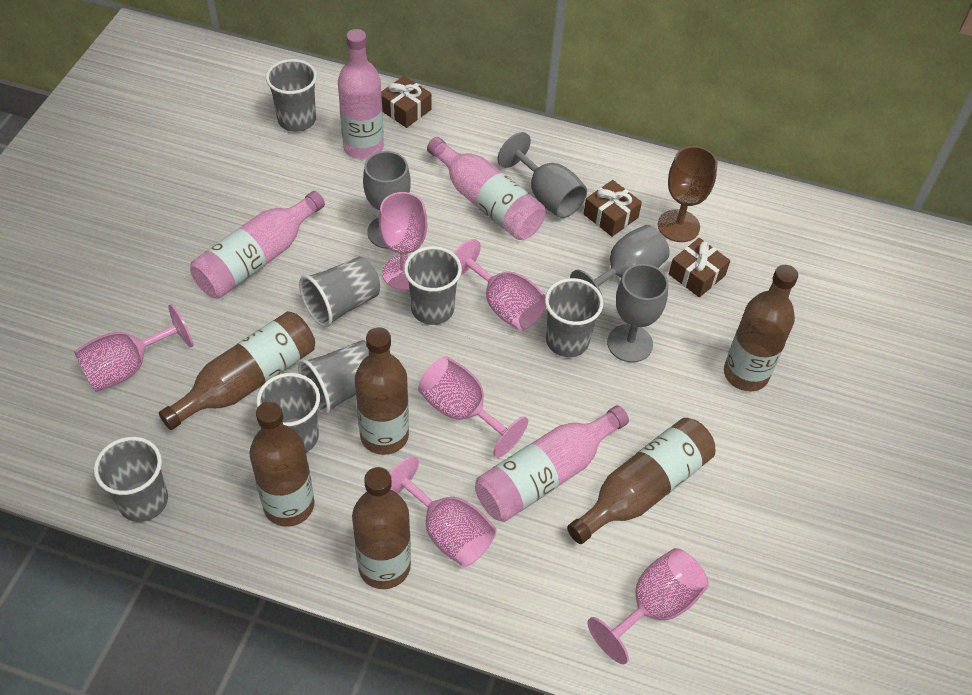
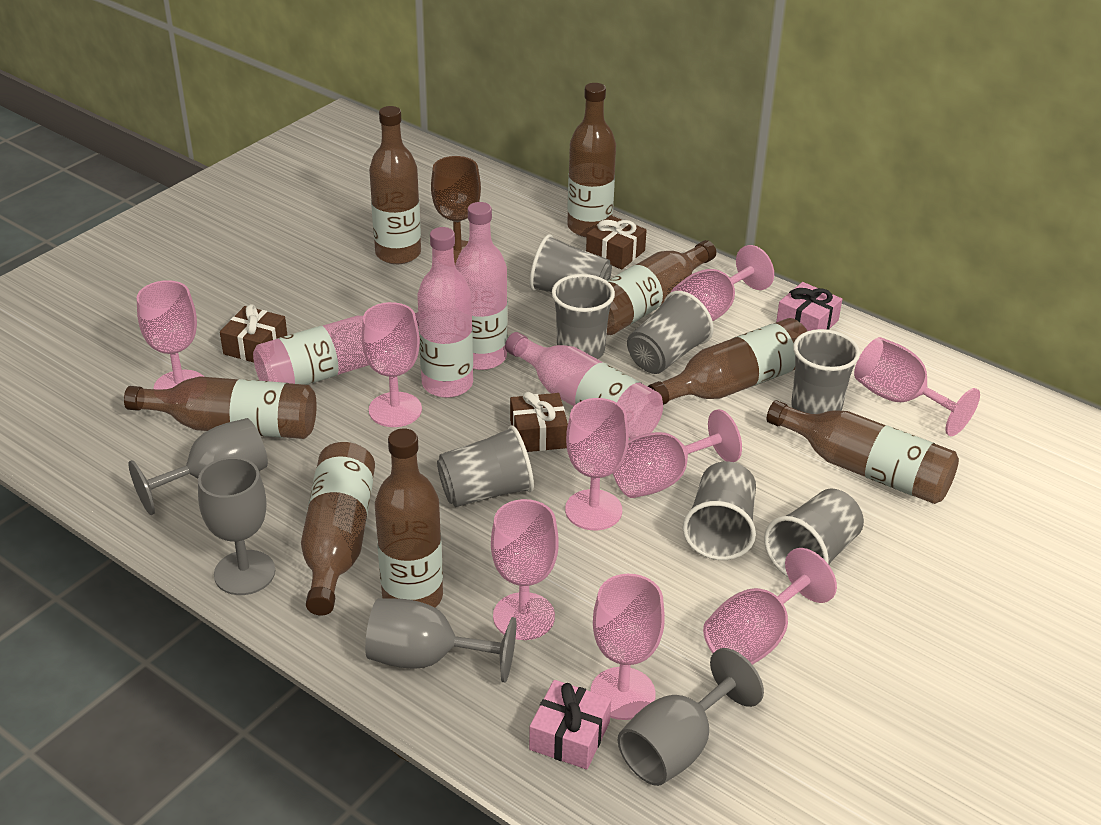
brown bottle: [159,311,315,430] [249,401,314,527] [352,467,411,589] [355,327,409,455] [567,418,715,544] [724,265,798,391] = 6 -> [124,376,317,439] [301,442,375,615] [369,106,421,264] [375,429,443,608] [567,83,616,237] [606,240,716,335] [648,318,807,405] [766,400,959,504] = 8
pink gift: none = 0 -> [529,680,611,770] [776,282,842,331] = 2
pink goblet: [74,304,193,392] [379,192,427,290] [390,456,497,567] [418,356,528,458] [454,239,546,331] [587,548,709,664] = 6 -> [137,280,204,390] [361,302,422,427] [491,499,559,640] [565,398,629,530] [591,574,665,720] [613,409,742,498] [671,245,774,321] [703,548,837,665] [854,337,980,436] = 9

